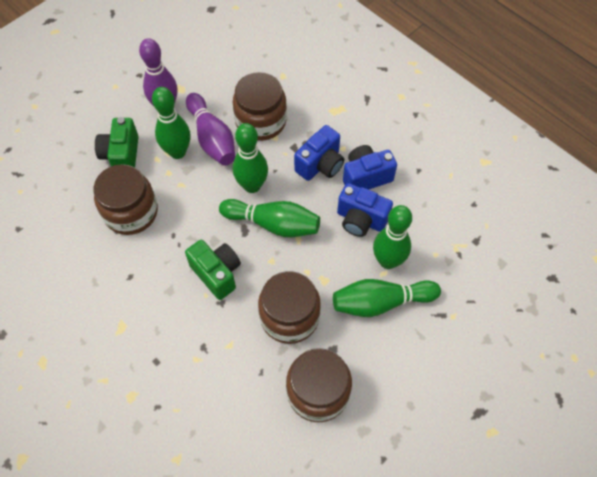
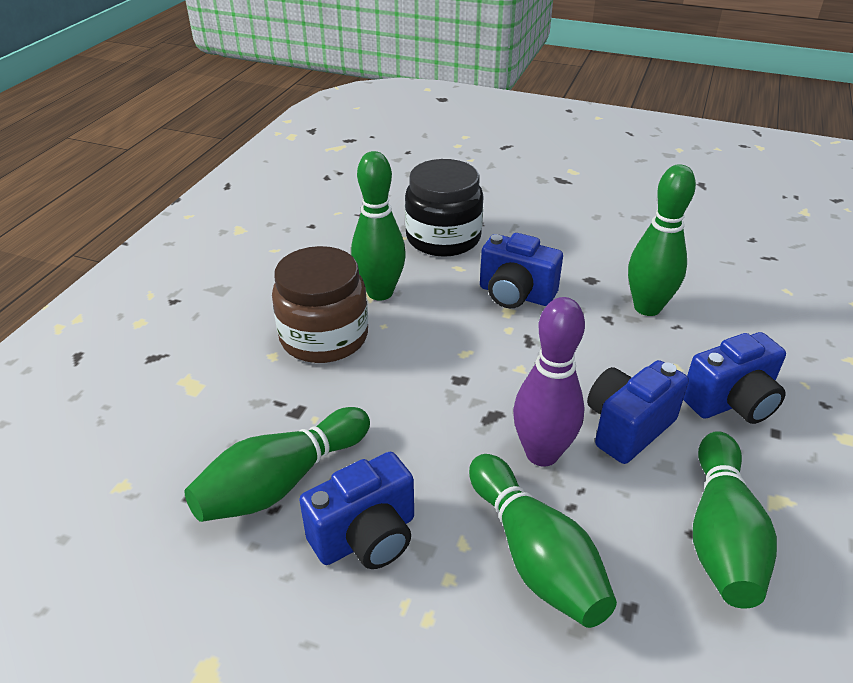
black jar: none = 0 -> [405,159,484,257] = 1
blue camera: [294,125,344,181] [337,183,393,237] [343,145,397,190] = 3 -> [299,452,414,569] [480,233,563,308] [587,360,689,464] [683,332,786,424] = 4
brown jar: [93,164,158,235] [233,72,287,141] [258,271,321,344] [286,348,352,422] = 4 -> [272,246,368,363] = 1
green camera: [95,117,139,167] [185,240,241,300] = 2 -> none = 0
purple bowling pin: [139,38,177,106] [186,93,235,165] = 2 -> [513,297,585,467] = 1

